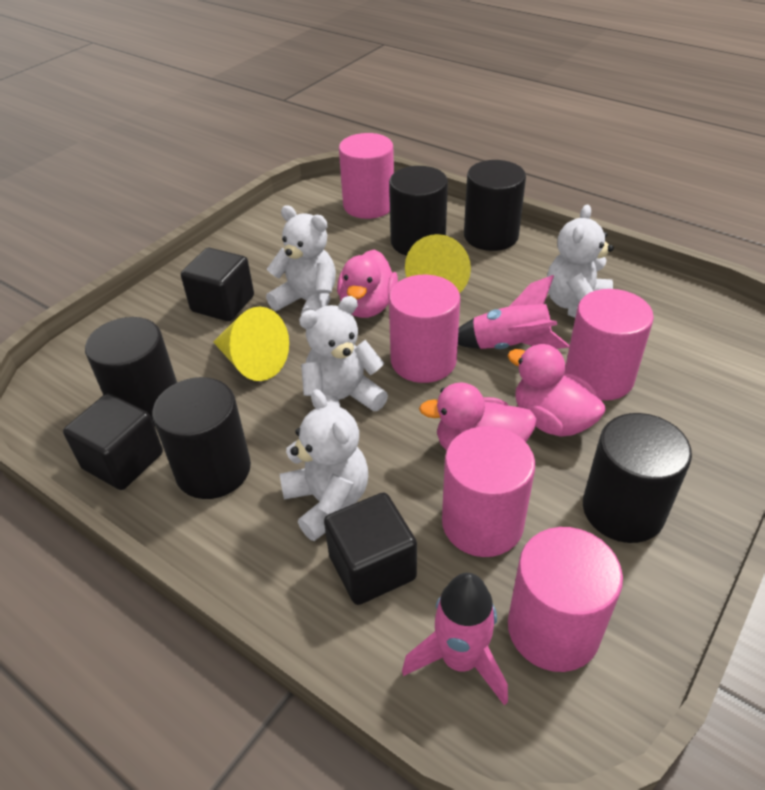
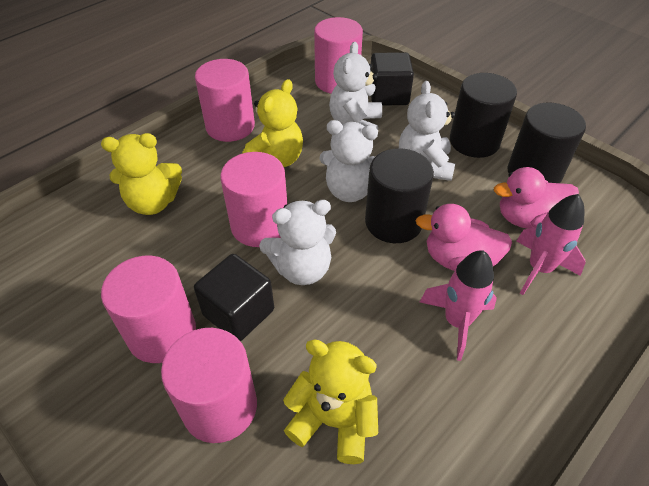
black cube: [63,394,163,490] [181,248,254,321] [324,492,417,605] = 3 -> [194,254,274,341] [370,52,414,106] = 2
black cylinder: [85,317,177,427] [152,377,251,499] [389,166,448,256] [464,160,526,251] [583,413,692,543] = 5 -> [365,148,434,243] [450,73,517,158] [508,103,586,183] = 3
pink duck: [337,250,398,318] [419,383,537,450] [507,344,606,437] = 3 -> [415,204,512,271] [494,167,579,229] = 2
yellow cone: [213,307,289,381] [405,234,471,293] = 2 -> none = 0
yellow teddy bear: none = 0 -> [101,133,182,215] [242,79,303,167] [283,339,378,464] = 3

